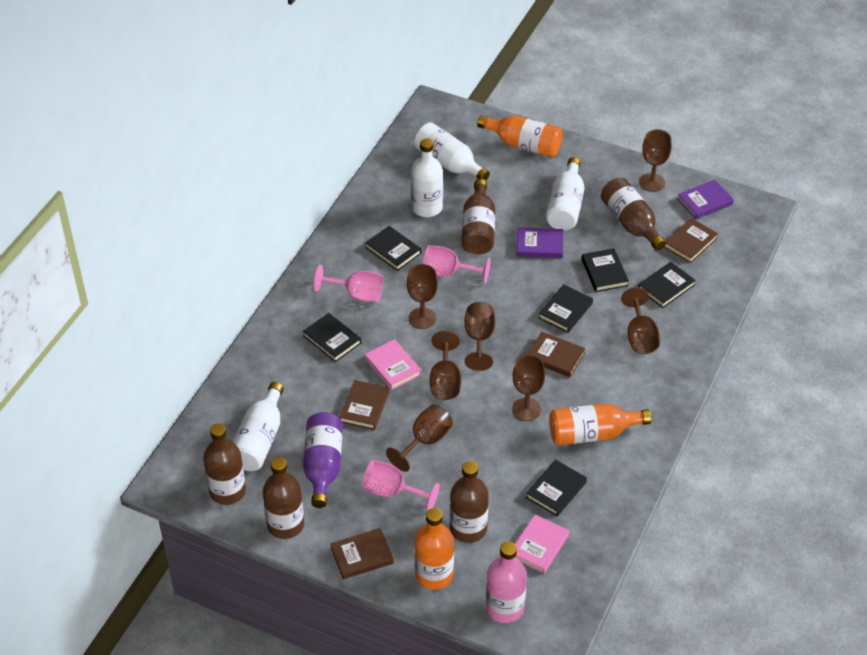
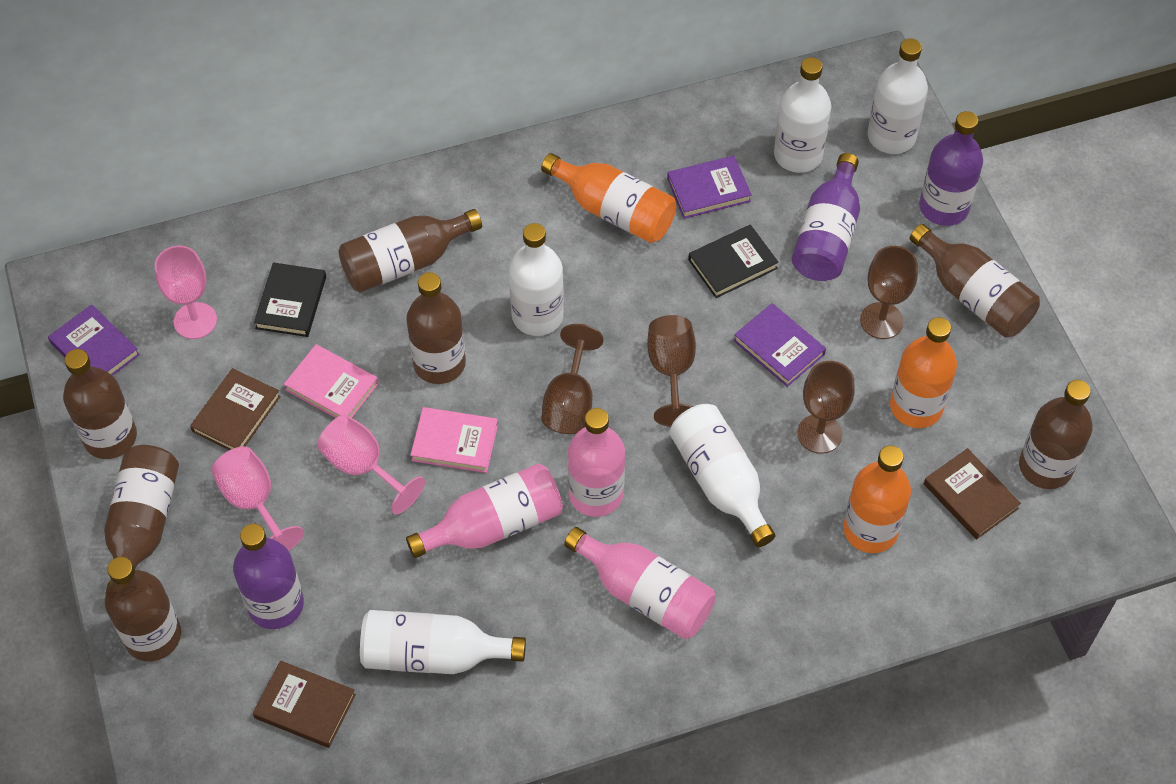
black book: [303,313,361,362] [365,226,421,271] [526,459,587,516] [539,284,593,333] [582,248,629,292] [638,262,696,308] = 6 -> [254,262,326,337] [688,224,779,298] = 2
brown book: [330,528,394,579] [339,380,389,430] [527,332,586,377] [664,218,718,263] = 4 -> [190,368,281,450] [253,661,356,748] [924,448,1021,539] = 3
brown bottle: [203,423,246,505] [263,457,304,539] [450,461,489,543] [461,179,495,255] [601,178,666,251] = 5 -> [63,349,137,459] [104,445,179,592] [105,557,181,661] [338,209,482,293] [406,272,466,384] [909,224,1040,337] [1019,380,1093,489] = 7
brown goblet: [386,404,453,472] [407,264,438,329] [430,331,461,400] [465,302,495,371] [512,355,545,421] [621,287,660,354] [639,129,672,192] = 7 -> [542,324,604,434] [647,315,696,427] [798,361,855,454] [860,246,918,339] = 4
pink bottle: [486,541,527,623] = 1 -> [406,463,563,558] [564,527,716,639] [568,408,625,517] = 3
purple book: [517,227,563,258] [678,180,734,219] = 2 -> [48,304,140,376] [667,155,752,219] [733,303,826,387] = 3
purple bottle: [303,412,343,508] = 1 -> [233,524,304,629] [792,153,860,281] [919,111,983,226] = 3
white bottle: [233,382,284,471] [411,138,443,217] [414,122,490,180] [546,157,585,231] = 4 -> [360,610,526,674] [509,223,564,336] [669,404,776,547] [774,57,831,173] [867,39,928,154] = 5

